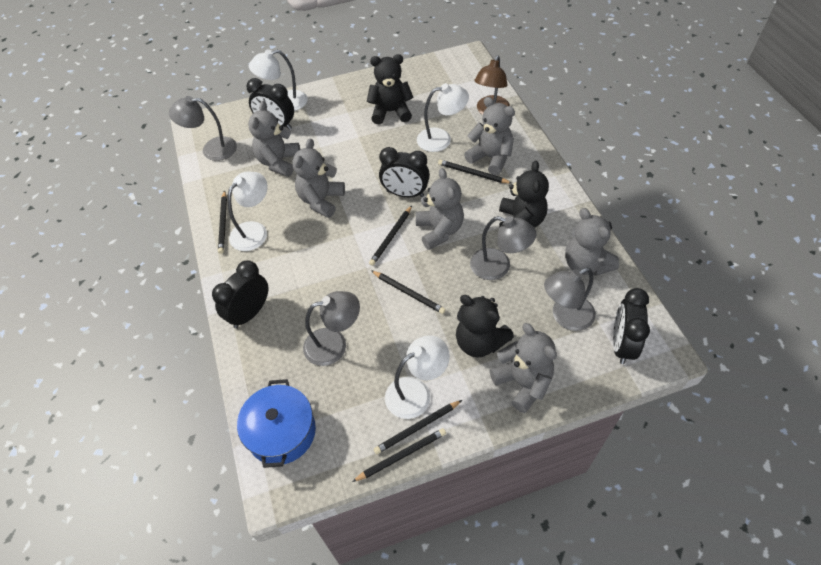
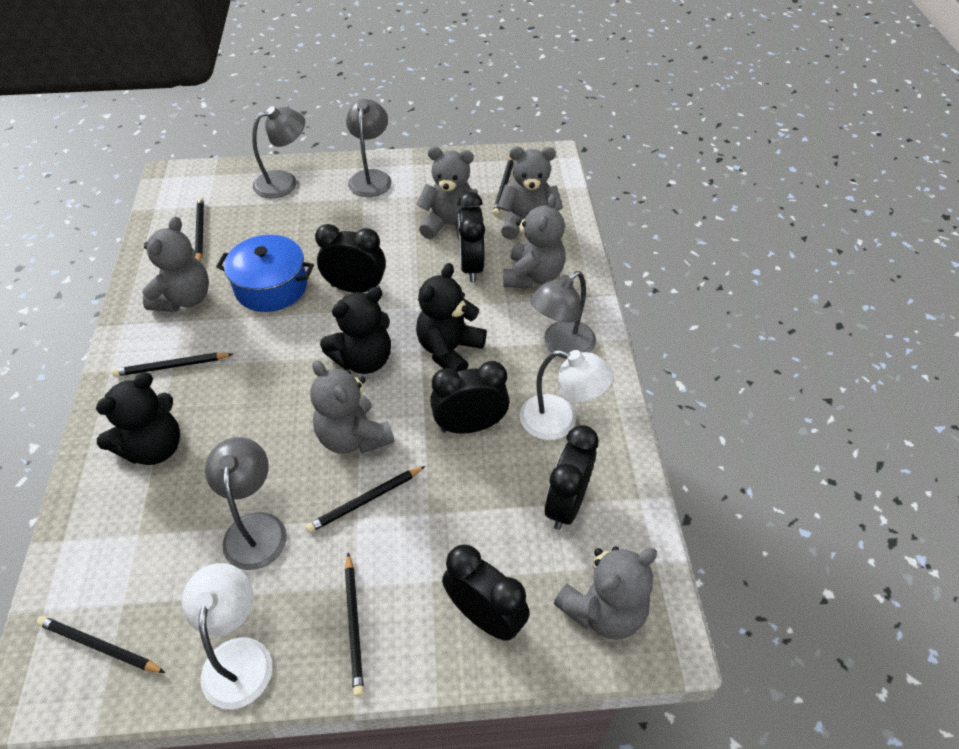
black clock: [212,260,268,329] [246,78,294,130] [379,147,430,197] [613,288,650,364] = 4 -> [315,224,386,293] [430,361,510,433] [442,544,530,641] [458,192,485,282] [545,425,598,530] = 5
brown lamp: [475,56,510,115] = 1 -> none = 0
white lamp: [228,171,268,251] [249,49,308,111] [385,335,450,419] [417,83,469,152] = 4 -> [182,563,272,709] [520,350,614,440] = 2

